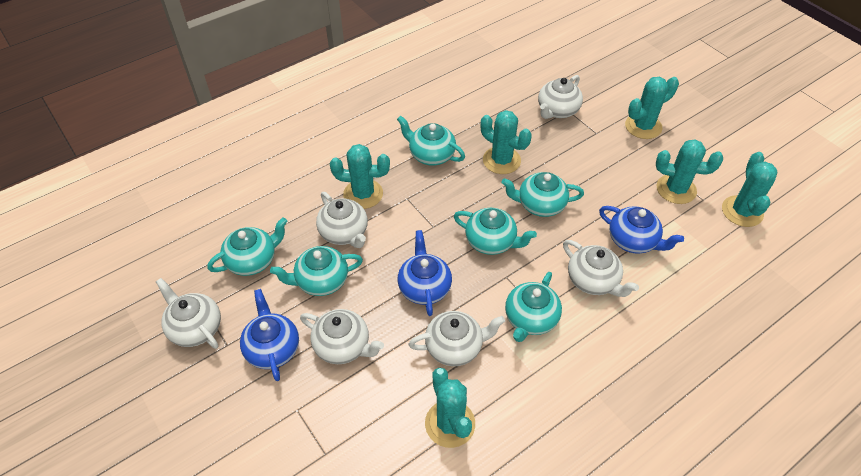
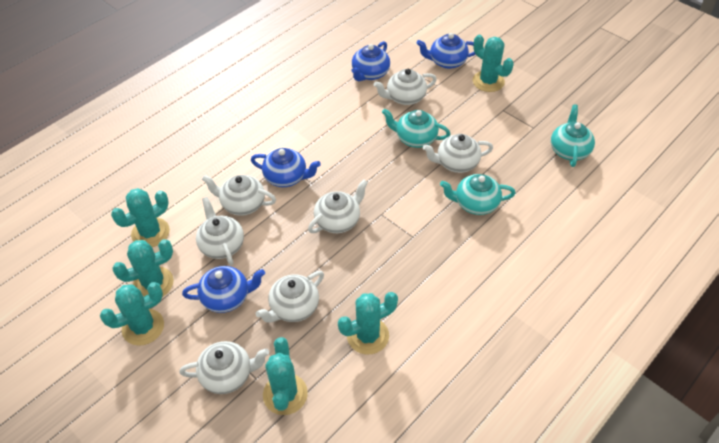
blue teapot: [240,289,299,381] [398,230,452,316] [599,206,684,254] = 3 -> [182,266,265,313] [251,148,321,187] [351,41,390,81] [417,33,475,69] = 4
turquoise teapot: [207,217,287,276] [270,246,363,296] [397,116,465,165] [454,208,537,255] [502,172,584,217] [505,272,562,342] = 6 -> [382,109,450,148] [440,174,516,215] [551,105,595,167] = 3
white teapot: [156,278,221,349] [300,309,384,364] [316,192,368,248] [409,311,505,366] [538,75,583,119] [563,240,639,297] = 6 -> [179,341,269,394] [196,197,244,266] [202,175,276,216] [256,271,324,323] [308,180,368,233] [374,69,437,105] [423,134,493,173] = 7

